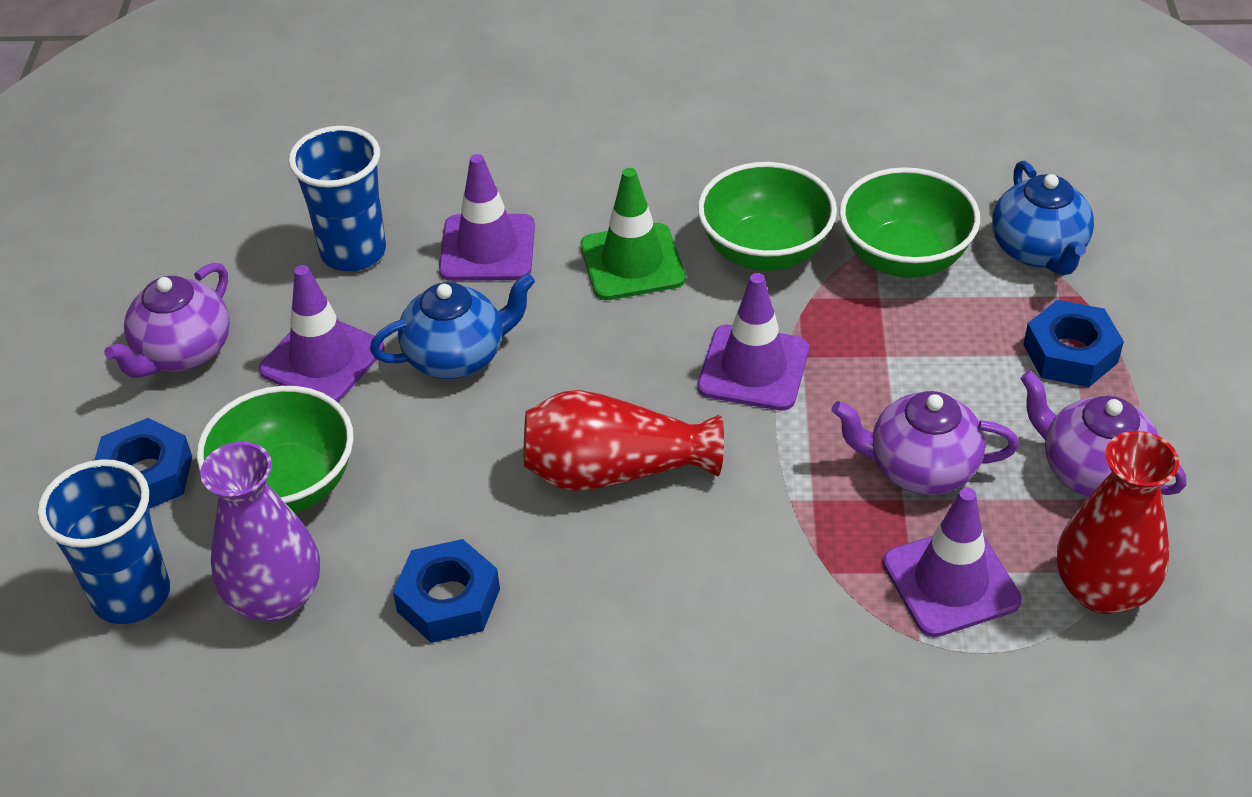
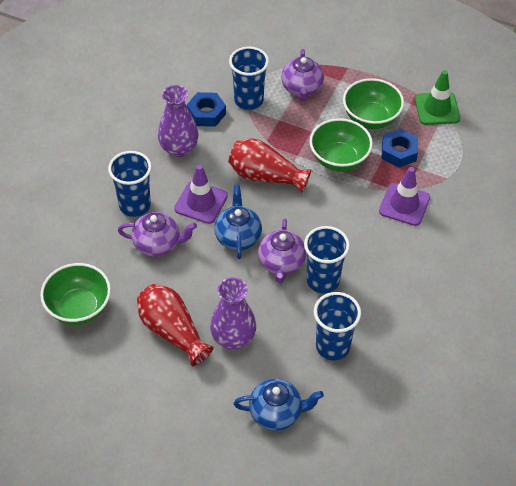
blue cup: [37,459,170,624] [288,126,386,272] = 2 -> [108,151,152,217] [229,47,269,110] [304,226,350,293] [314,292,361,360] = 4
blue nut: [95,418,192,509] [393,539,500,643] [1023,300,1124,387] = 3 -> [187,92,226,127] [382,129,418,168] = 2
purple traffic cone: [259,265,384,402] [439,154,535,281] [698,273,809,411] [883,488,1022,637] = 4 -> [174,165,228,224] [379,167,430,226] = 2
purple vase: [200,442,320,622] = 1 -> [158,85,199,157] [210,277,256,350] = 2

